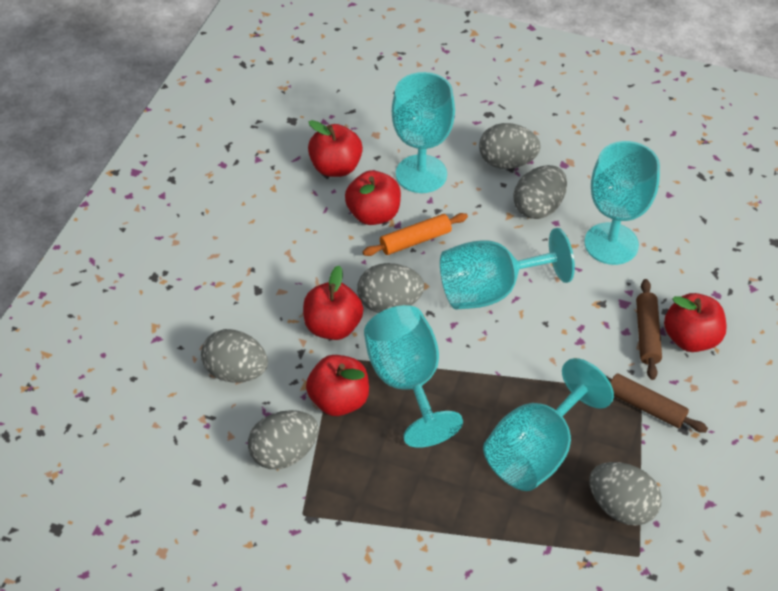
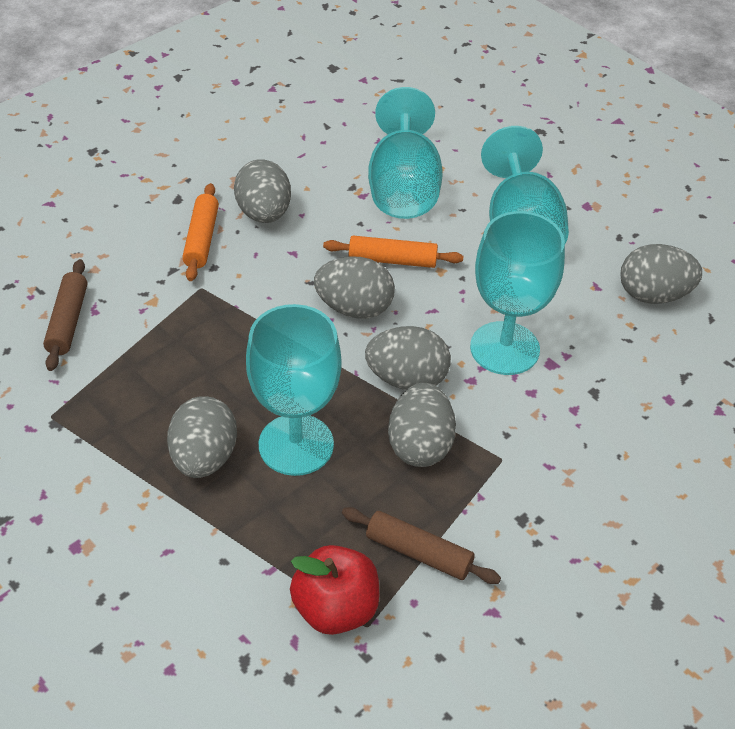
orange rolling pin: [363,213,468,256] = 1 -> [182,183,219,281] [323,236,463,268] = 2
red apple: [303,266,363,340] [306,355,369,416] [308,120,363,177] [345,170,401,225] [664,293,727,352] = 5 -> [290,545,379,635] = 1
turquoise goblet: [364,305,463,448] [392,72,455,193] [440,228,575,310] [483,358,614,491] [584,141,660,265] = 5 -> [246,304,342,476] [368,87,443,219] [470,211,565,375] [481,126,569,243] = 4

